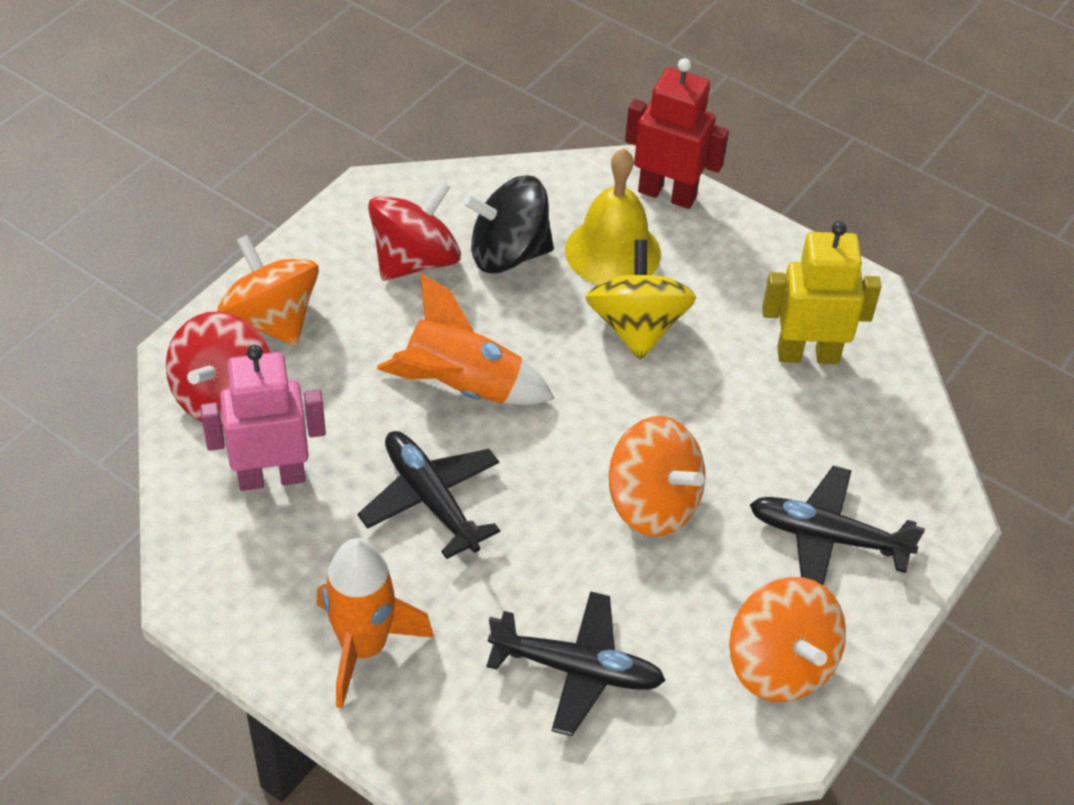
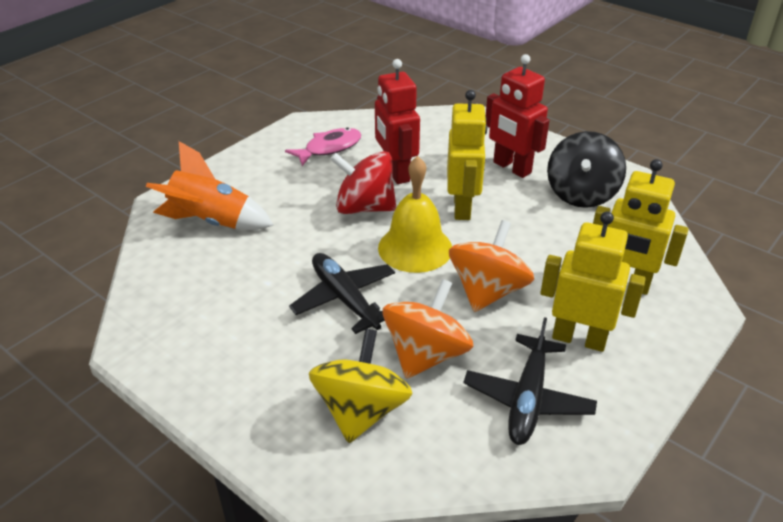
black plane: [358,431,500,559] [486,591,666,736] [750,466,925,586] = 3 -> [289,253,395,334] [463,317,597,445] = 2
orange rocket: [317,538,434,709] [377,273,555,405] = 2 -> [146,141,274,230] = 1
orange spinning top: [217,234,319,346] [609,416,705,537] [729,577,846,702] = 3 -> [383,279,473,379] [449,220,534,312] = 2
pink fish: none = 0 -> [285,128,362,166] = 1
pink robot: [200,345,326,491] = 1 -> none = 0
red robot: [625,58,729,209] = 1 -> [375,59,420,184] [486,54,550,178] = 2
red spinning top: [166,311,270,427] [368,180,461,281] = 2 -> [330,151,397,214] = 1
yellow robot: [762,221,881,364] = 1 -> [447,90,487,220] [541,211,646,352] [593,159,689,295] = 3

